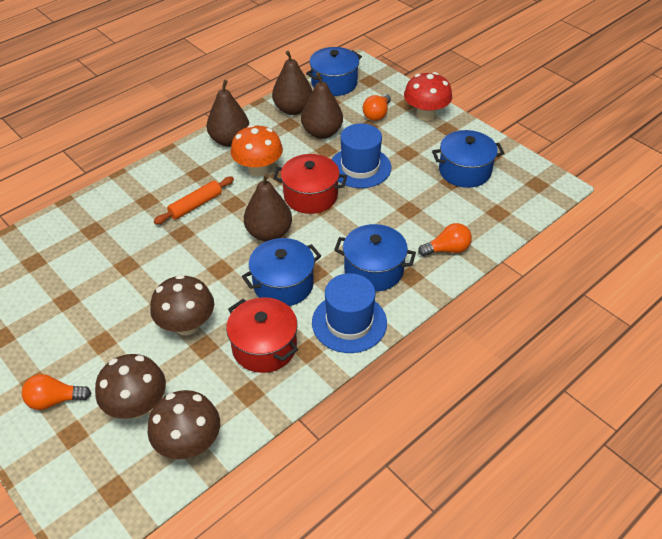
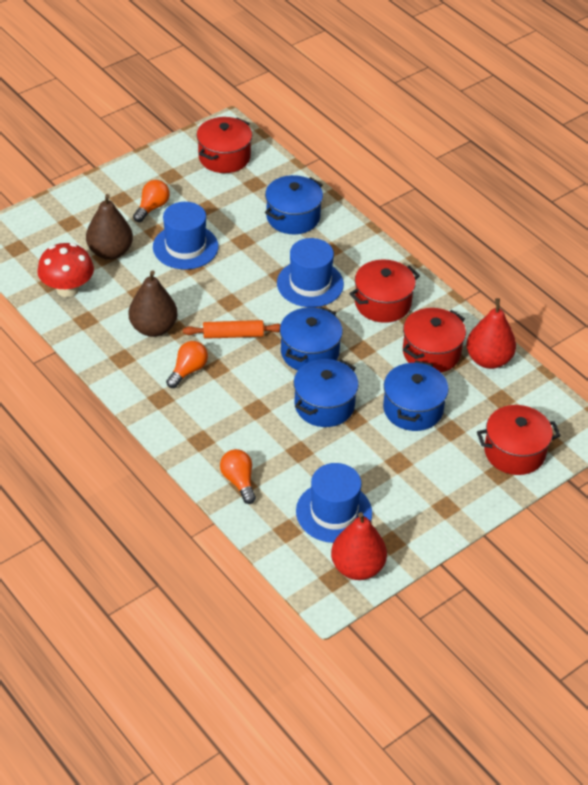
blue hat: [312,273,387,353] [331,123,391,188] = 2 -> [153,202,219,269] [277,238,344,307] [296,463,372,543] = 3
brown mushroom: [95,354,166,419] [148,390,220,459] [150,275,214,335] = 3 -> none = 0
brown pear: [207,80,249,147] [244,173,292,242] [272,51,312,115] [301,72,343,139] = 4 -> [86,194,133,260] [129,270,178,337] = 2
orange mushroom: [231,124,283,177] = 1 -> none = 0
red pear: none = 0 -> [331,512,387,580] [466,298,516,369] = 2
red pot: [226,297,298,373] [273,154,347,214] = 2 -> [197,117,252,173] [349,259,420,323] [403,308,466,372] [477,405,561,475] = 4

